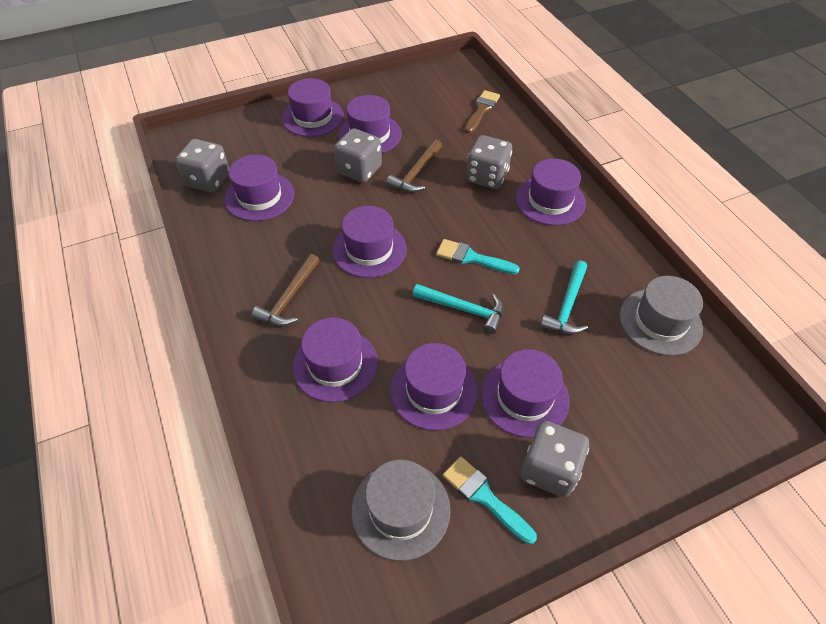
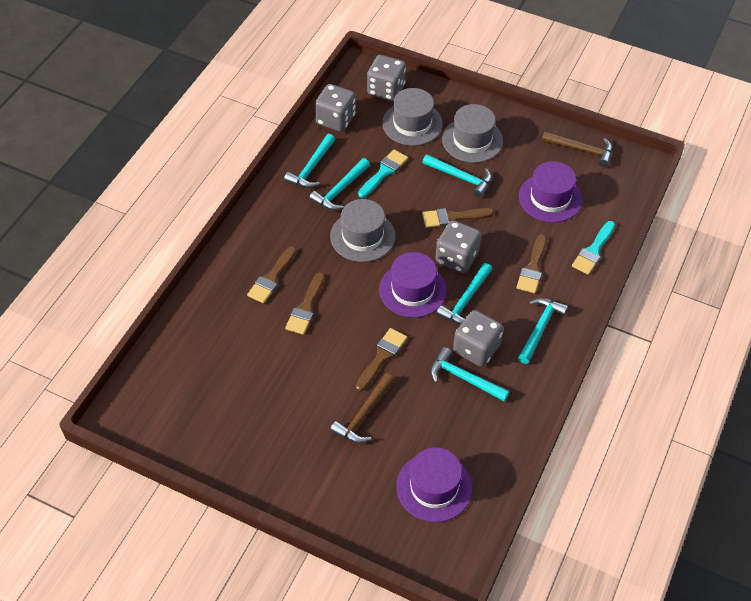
brown brush: [465,90,500,134] = 1 -> [247,246,297,303] [285,272,325,335] [356,328,407,391] [422,208,494,228] [516,234,547,293] = 5
grey hat: [352,460,450,561] [620,276,703,356] = 2 -> [330,199,395,262] [382,88,443,146] [442,104,503,163] = 3
purple hat: [224,155,294,221] [282,78,344,137] [293,317,378,402] [332,206,407,278] [338,95,402,153] [390,343,478,431] [481,349,570,438] [516,158,586,226] = 8 -> [379,252,447,318] [396,447,472,522] [519,161,582,223] = 3
turquoise hammer: [413,284,503,334] [540,260,588,334] = 2 -> [284,134,335,188] [309,158,370,210] [422,154,492,198] [430,347,510,402] [436,263,492,325] [518,298,568,364] = 6

